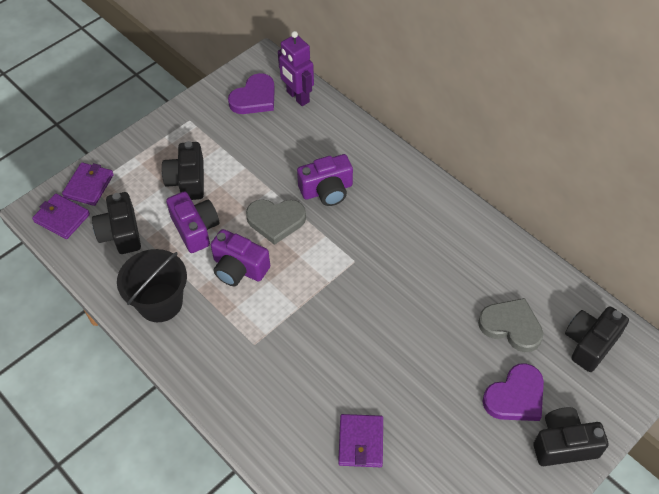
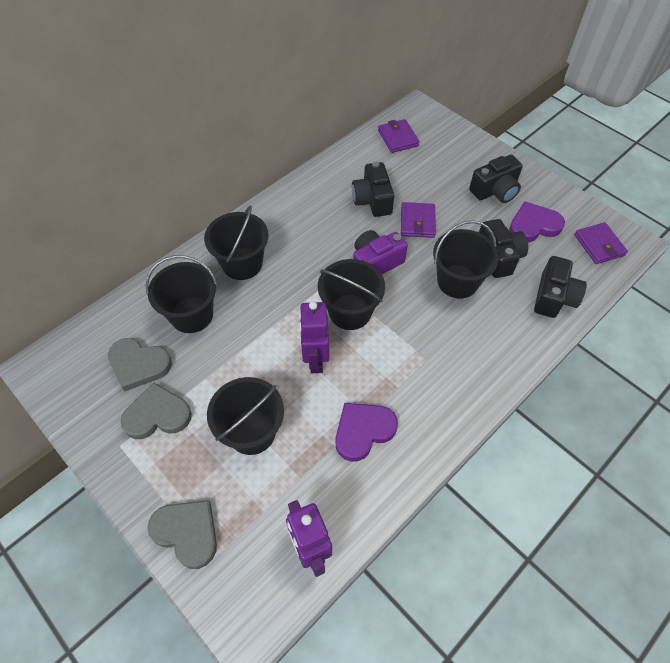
black bucket: [117,249,187,322] = 1 -> [146,255,218,333] [204,206,269,280] [207,377,284,455] [318,259,385,330] [433,220,499,298] = 5
grey heart: [246,199,306,245] [478,298,543,352] = 2 -> [108,338,172,391] [120,383,192,439] [148,500,217,569] = 3
purple camera: [166,191,219,253] [211,229,270,286] [297,154,353,206] = 3 -> [353,230,408,274] = 1
purple robot: [278,31,314,106] = 1 -> [286,500,332,577] [299,301,330,373] = 2

